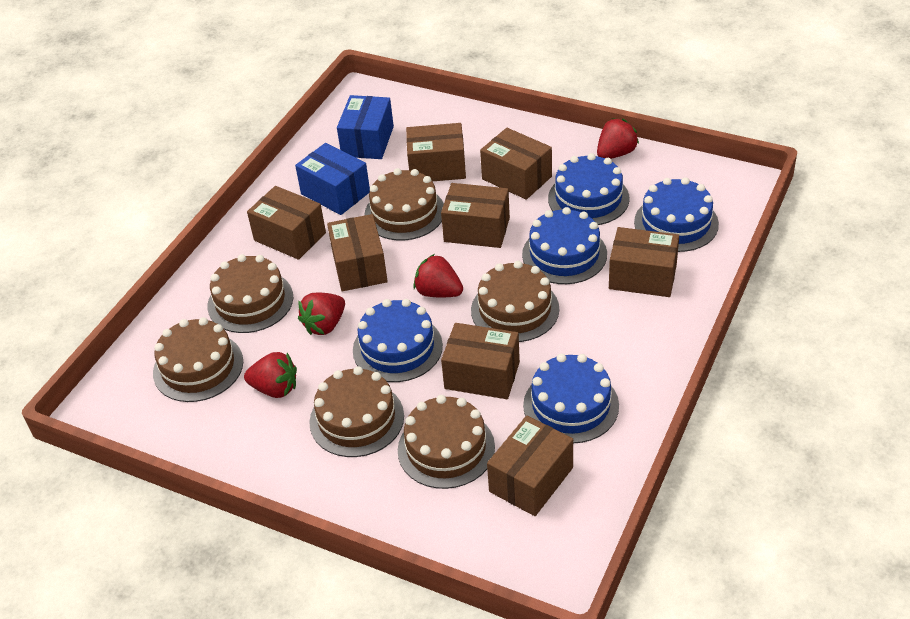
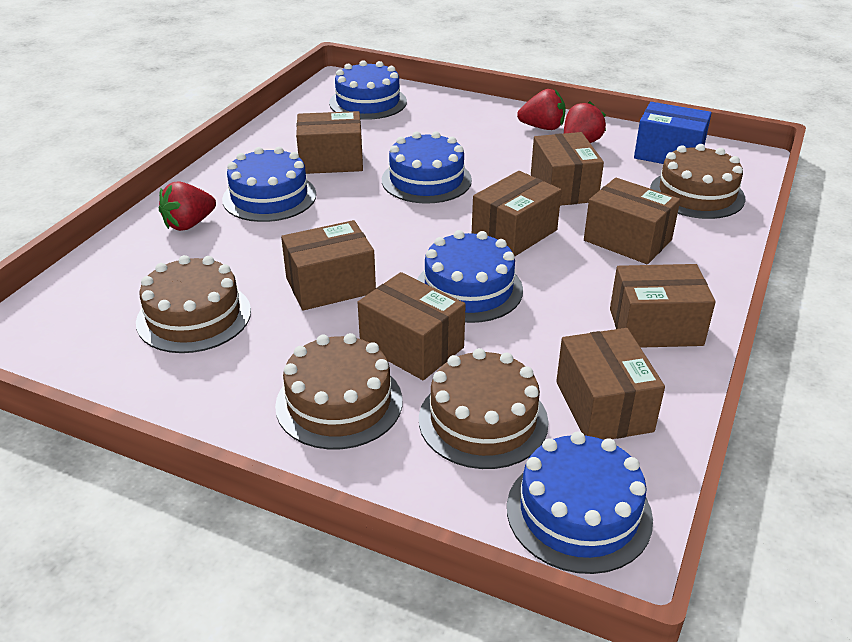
blue box: [295,143,370,215] [337,95,394,159] = 2 -> [634,102,712,164] = 1
brown cake: [153,317,243,402] [207,254,293,333] [309,366,404,457] [364,168,444,240] [398,395,495,489] [471,261,559,342] = 6 -> [136,255,251,353] [275,333,402,450] [419,348,549,469] [650,144,746,219] = 4
red strawberry: [244,352,297,398] [298,293,345,335] [413,254,463,297] [597,118,639,159] = 4 -> [159,181,216,231] [517,89,566,130] [564,101,606,143] = 3

